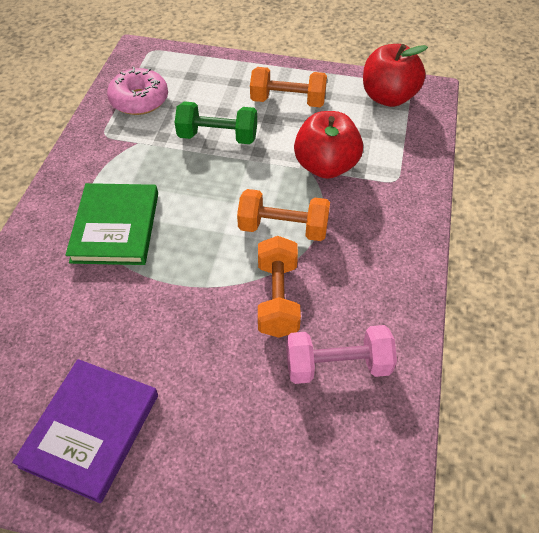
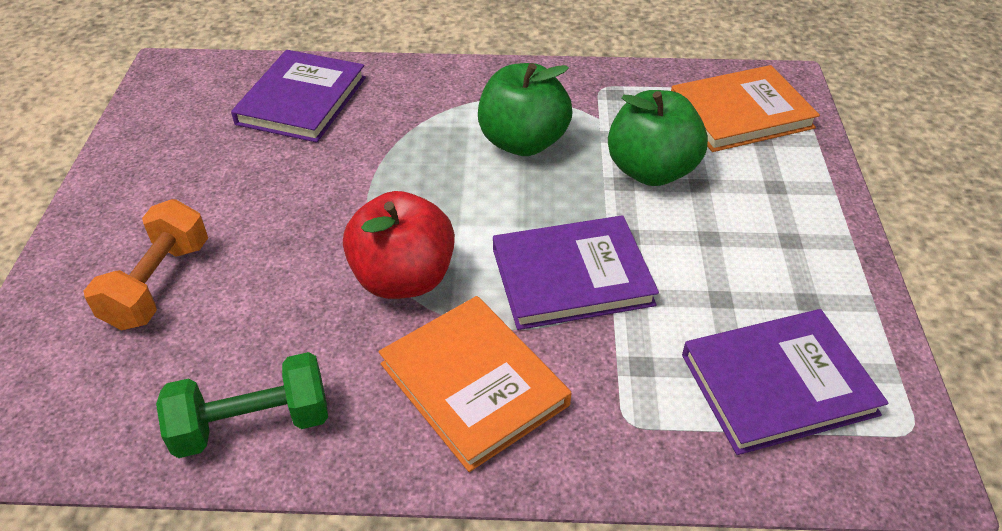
green apple: none = 0 -> [478,63,573,156] [608,90,708,186] = 2
green book: [65,183,158,265] = 1 -> none = 0
orange book: none = 0 -> [379,296,572,472] [671,65,820,152] = 2
orange dumbbell: [237,189,330,241] [250,67,327,107] [258,236,301,338] = 3 -> [83,199,208,330] = 1
pink donut: [107,67,168,115] = 1 -> none = 0
pink dumbbell: [286,325,397,384] = 1 -> none = 0
purple book: [12,359,158,503] = 1 -> [231,50,366,143] [493,215,659,330] [682,309,888,455] = 3
red apple: [294,111,363,179] [363,44,428,107] = 2 -> [343,191,455,299] = 1

